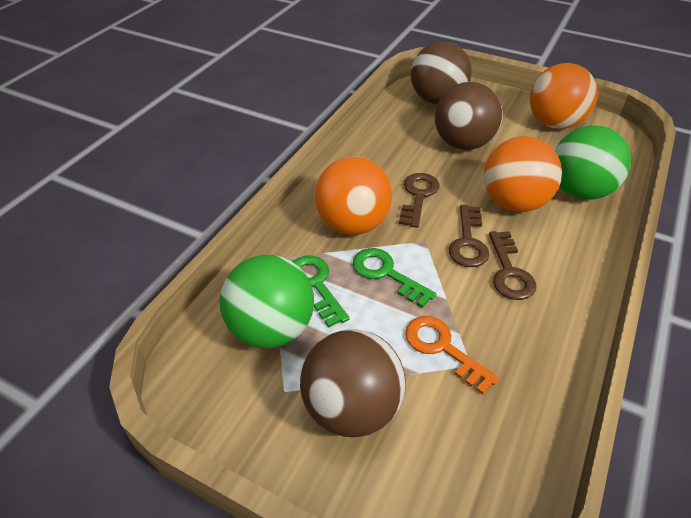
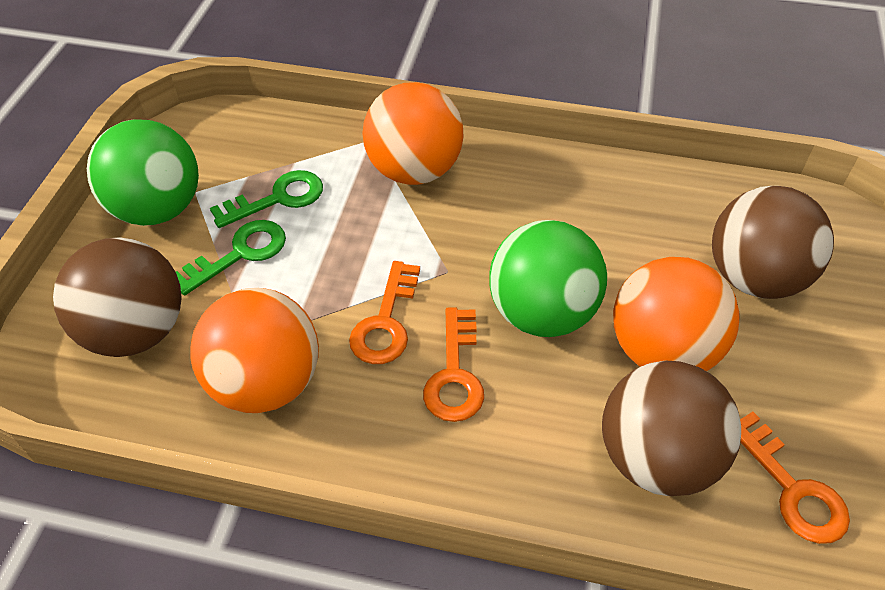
brown key: [399,173,440,228] [449,205,489,267] [489,231,536,300] = 3 -> none = 0
orange key: [405,316,499,395] = 1 -> [349,261,420,364] [423,307,484,422] [740,412,850,544] = 3

